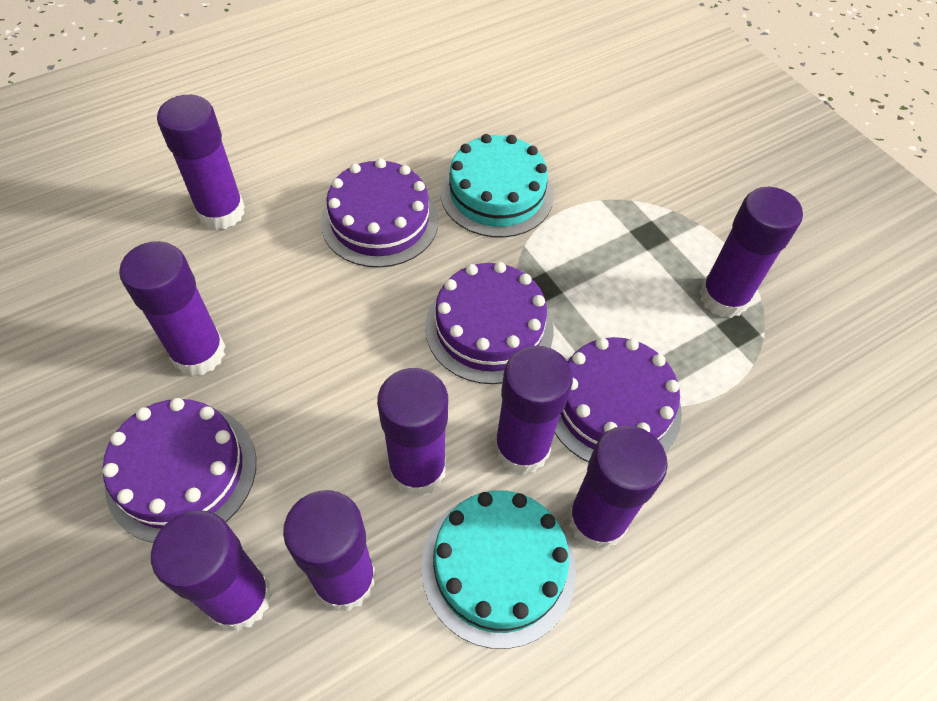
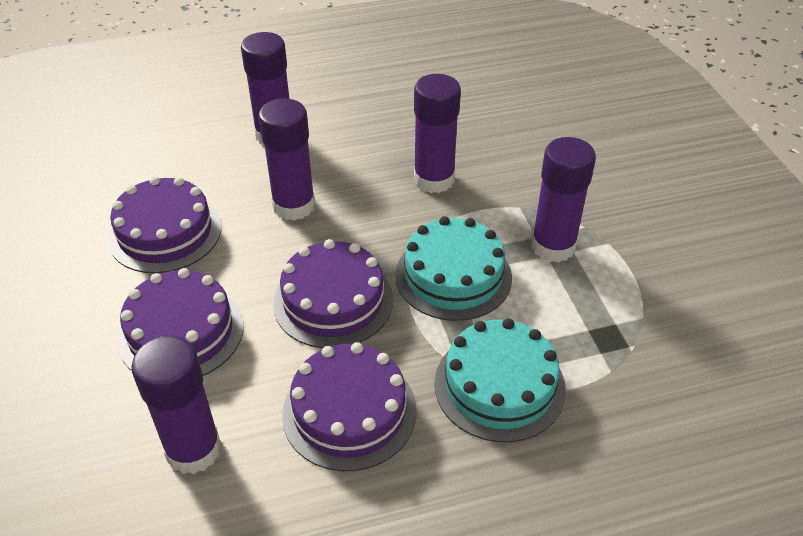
purple glue stick: [119,241,225,376] [151,511,272,631] [157,95,245,230] [283,490,376,611] [377,368,448,496] [494,346,573,475] [568,426,668,549] [699,187,803,318] = 8 -> [131,336,222,474] [241,32,289,146] [258,98,315,221] [414,74,461,193] [531,137,596,263] = 5

